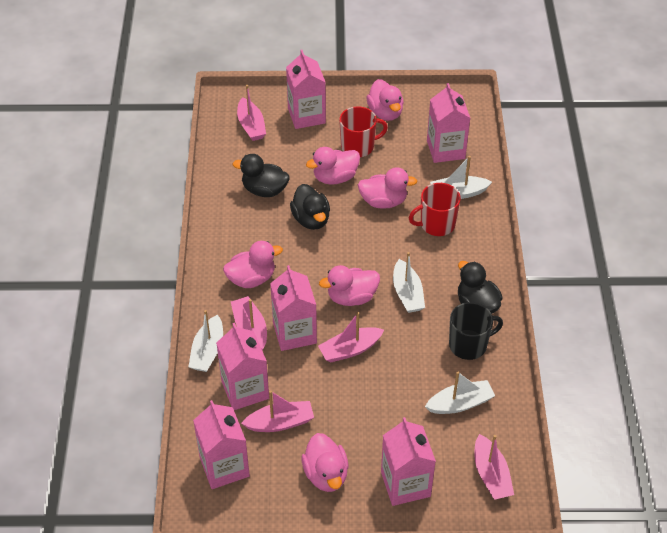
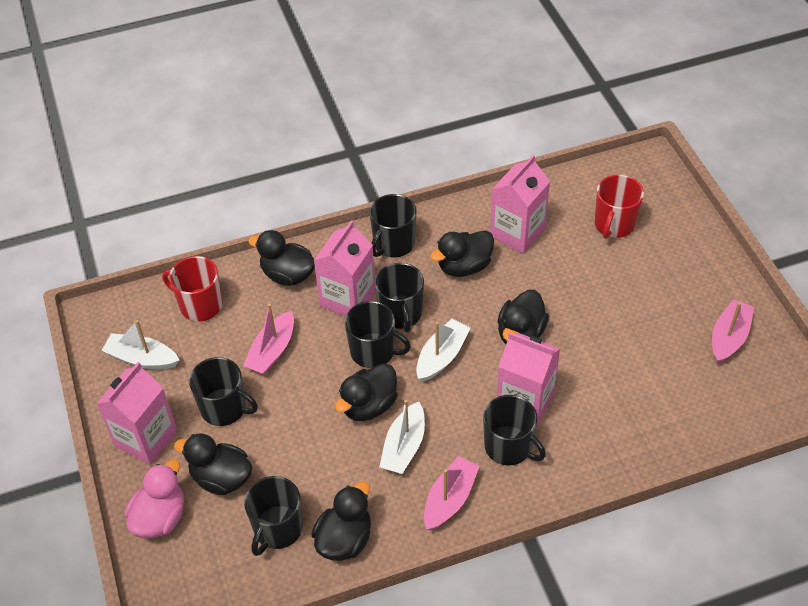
black duck: [233,154,290,197] [290,184,330,230] [458,261,502,314] = 3 -> [174,433,253,495] [248,230,315,286] [311,482,371,561] [335,363,398,421] [430,230,494,277] [497,290,549,344] = 6
black mug: [449,302,503,360] = 1 -> [189,357,258,426] [244,476,303,556] [345,301,411,368] [369,194,416,257] [375,263,424,333] [483,395,546,466] = 6
pink boat: [231,296,267,350] [237,85,266,141] [241,390,314,432] [318,312,384,363] [474,434,514,500] = 5 -> [243,304,294,375] [424,456,480,530] [712,299,754,364] = 3
pink carton: [193,400,250,489] [216,323,269,410] [270,265,317,351] [286,50,326,129] [381,417,436,506] [427,83,470,163] = 6 -> [96,362,177,465] [314,220,376,317] [490,155,550,254] [497,332,560,427] = 4
pink duck: [223,241,283,288] [302,433,349,492] [306,147,360,185] [319,265,380,306] [358,167,417,209] [366,79,404,121] = 6 -> [125,459,184,538] = 1
white boat: [189,310,223,372] [393,252,425,313] [425,371,495,414] [430,156,492,199] = 4 -> [101,320,179,369] [379,400,425,474] [416,319,470,382] = 3

